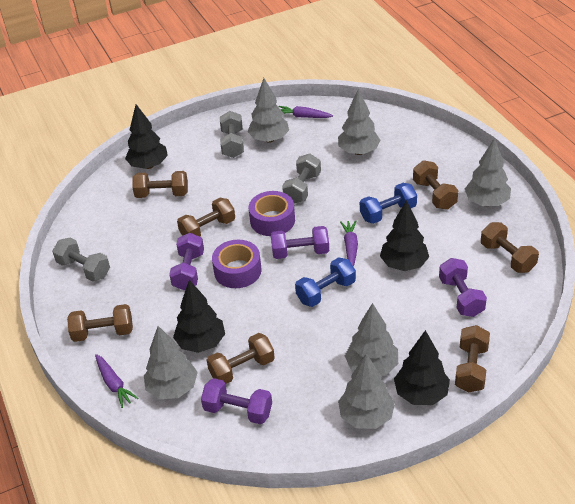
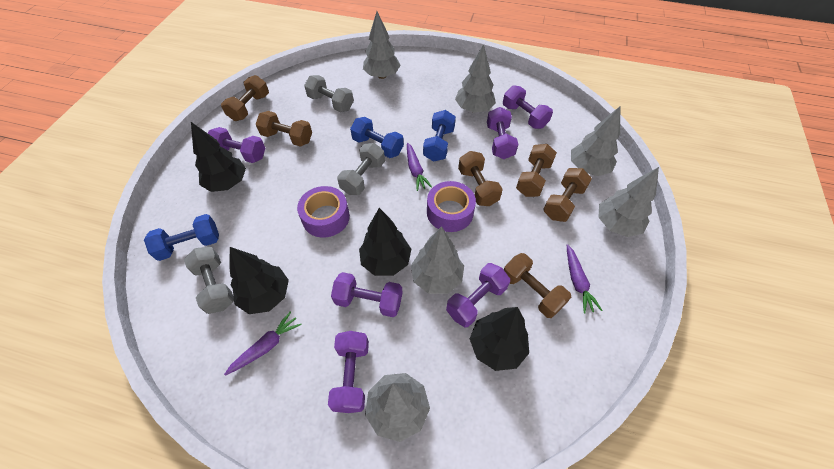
blue dumbbell: [295,257,356,307] [360,183,417,224] = 2 -> [144,214,219,261] [350,117,404,158] [423,110,456,162] = 3
brown dumbbell: [67,304,133,342] [132,171,188,198] [177,198,235,237] [207,333,275,384] [413,160,458,209] [455,325,490,392] [481,222,539,273] = 7 -> [221,75,269,121] [256,111,312,147] [458,151,503,206] [504,253,571,318] [516,144,557,197] [543,168,592,222] = 6
purple dumbbell: [169,233,204,291] [201,378,272,424] [271,226,329,259] [439,258,487,317] = 4 -> [208,127,265,163] [328,331,369,413] [331,272,402,317] [446,263,510,327] [487,107,518,159] [503,86,553,129] = 6

